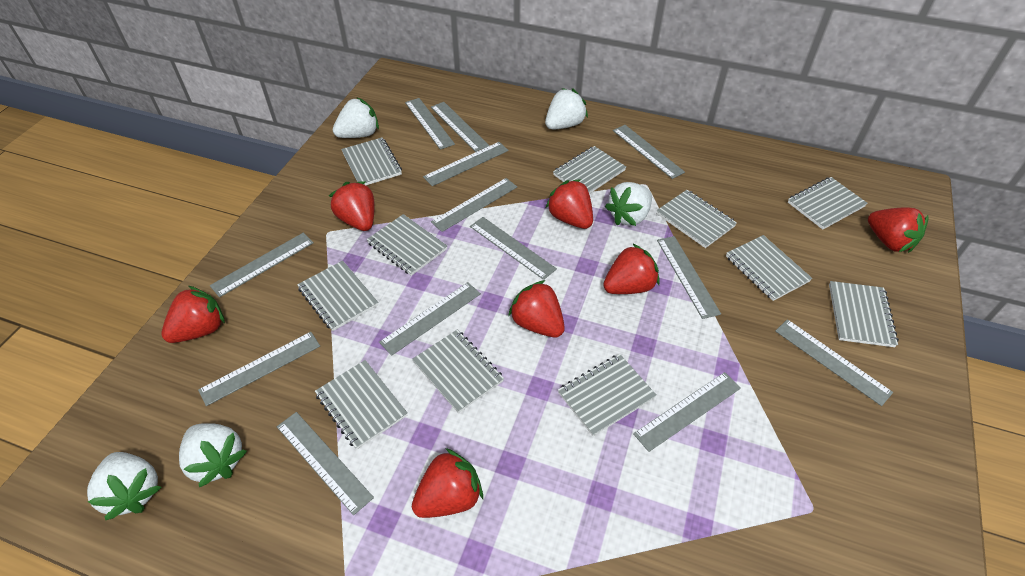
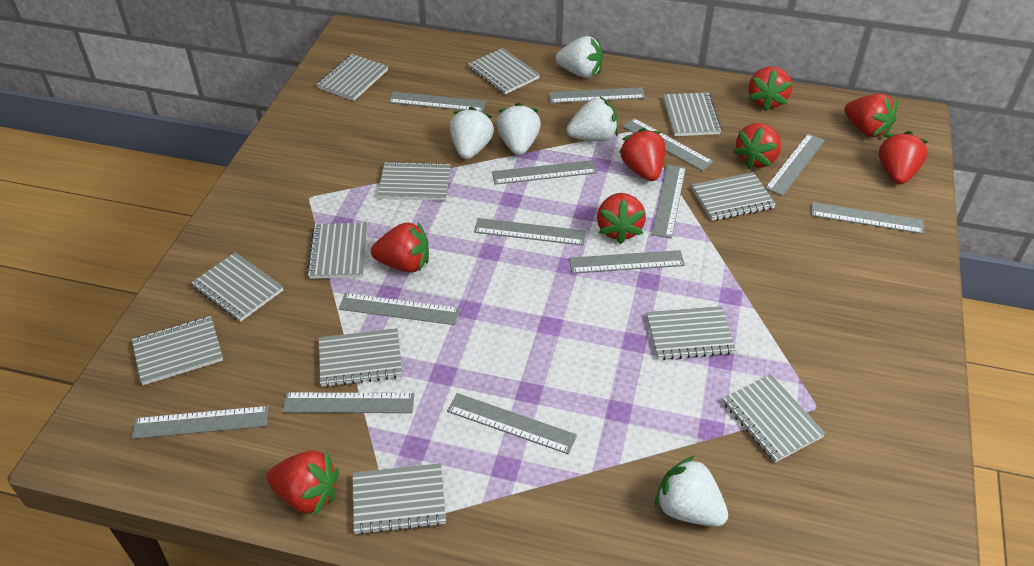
grey notebook: [297,260,378,331] [315,360,408,450] [341,138,402,185] [367,214,447,276] [412,330,504,413] [553,146,626,194] [558,354,657,436] [656,190,737,248] [726,235,812,301] [788,177,868,230] [829,281,899,347] = 11 -> [132,316,223,385] [191,252,283,322] [307,222,368,279] [317,54,388,101] [319,328,402,387] [353,463,446,535] [378,161,451,201] [468,48,540,95] [646,306,736,360] [663,92,722,136] [692,172,776,221] [723,374,826,463] = 12
red strawberry: [162,286,225,343] [329,181,375,231] [412,448,483,518] [508,280,565,337] [546,179,593,229] [603,243,660,294] [868,207,929,253] = 7 -> [267,450,339,516] [371,222,429,272] [597,193,646,244] [619,128,665,181] [733,123,781,169] [749,66,792,111] [844,94,897,137] [879,131,928,184] = 8

